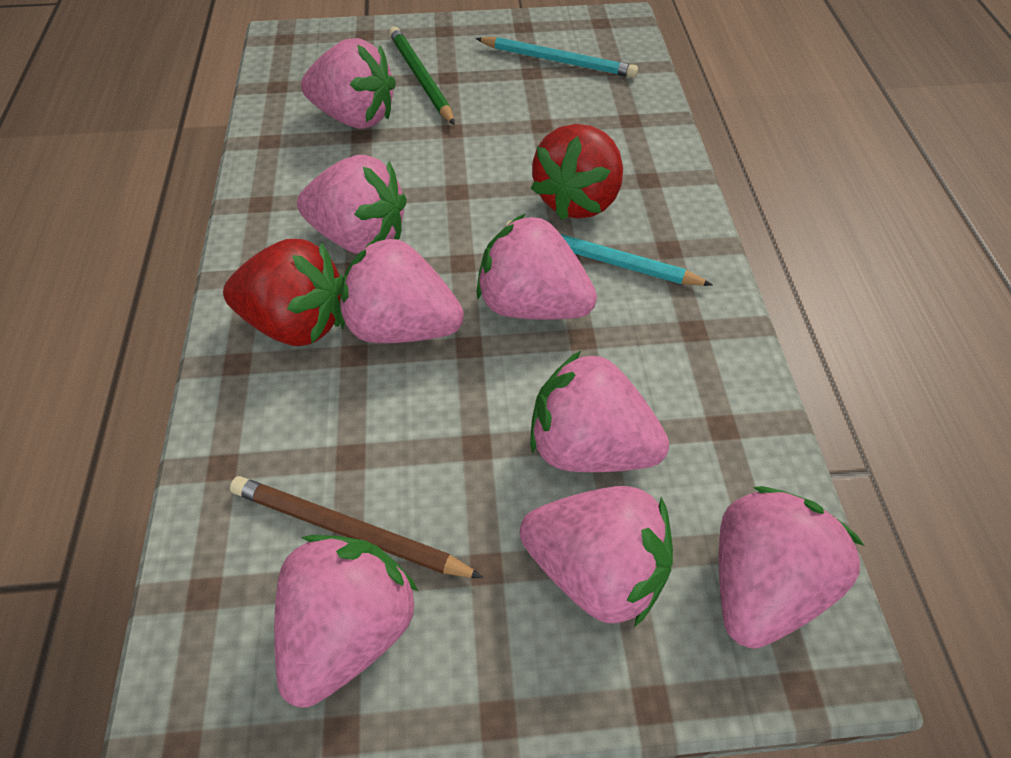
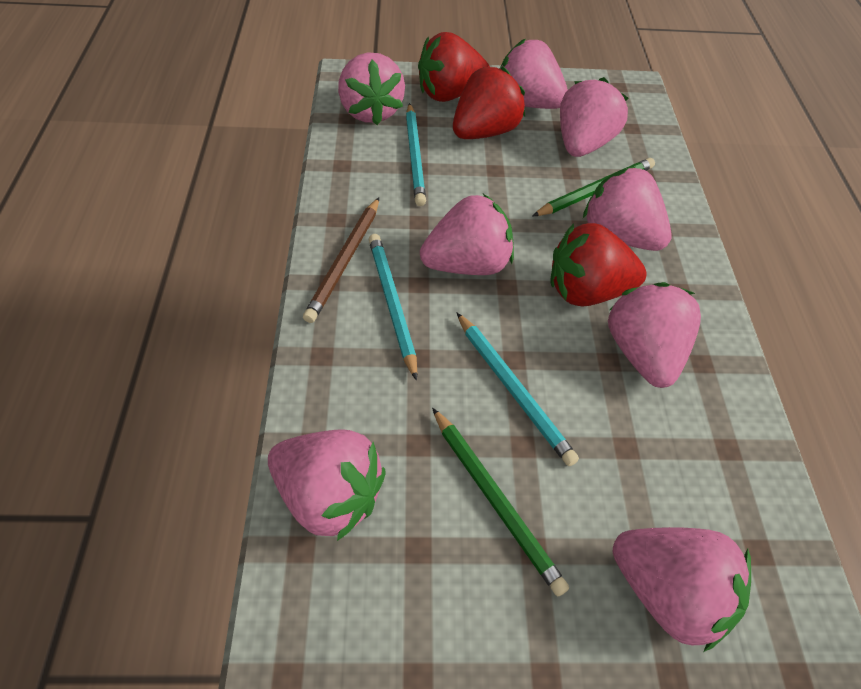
green pencil: [389,27,455,125] = 1 -> [432,408,569,597] [532,158,655,216] = 2
red strawberry: [223,239,343,346] [530,124,623,220] = 2 -> [418,32,490,102] [453,67,525,139] [551,223,647,307] = 3
turquoise pencil: [476,37,638,78] [505,220,713,286] = 2 -> [369,234,417,381] [406,103,426,206] [457,313,579,466] = 3

